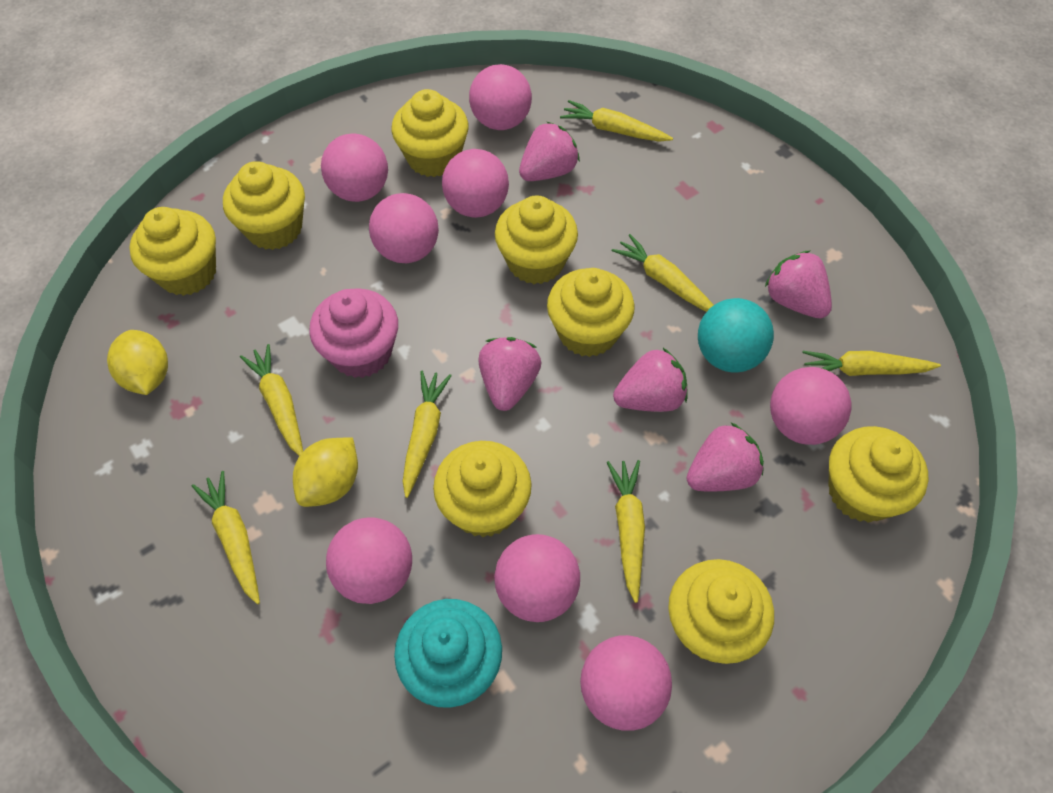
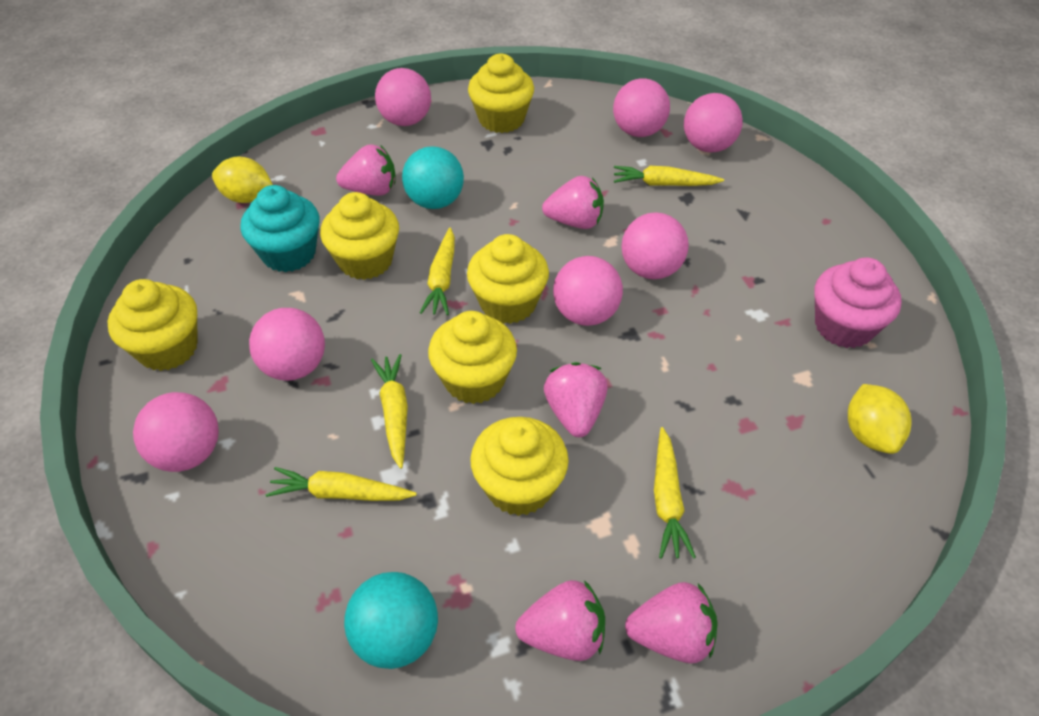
pink ball: [321,133,388,202] [326,518,412,604] [369,193,439,263] [442,149,509,218] [469,64,532,130] [494,534,580,622] [580,635,672,731] [770,367,851,445] = 8 -> [133,392,219,472] [249,308,325,381] [375,68,431,126] [553,256,623,326] [613,78,670,137] [622,212,689,279] [684,93,743,153] = 7
turquoise ball: [698,298,774,372] = 1 -> [344,572,438,669] [402,146,464,209] = 2
yellow carrot: [192,471,260,604] [240,344,303,456] [402,371,452,498] [560,100,673,142] [607,460,645,603] [612,234,714,312] [802,351,941,376] = 7 -> [266,467,417,501] [371,354,408,469] [420,228,455,315] [614,166,724,186] [654,427,696,559] = 5
yellow cupcake: [129,207,216,296] [223,161,305,250] [392,89,469,177] [433,441,532,537] [495,195,578,284] [547,268,635,357] [668,559,774,664] [829,426,929,523] = 8 -> [108,279,198,371] [320,192,399,280] [428,311,517,404] [467,234,549,324] [468,53,534,133] [470,417,569,516] = 6

